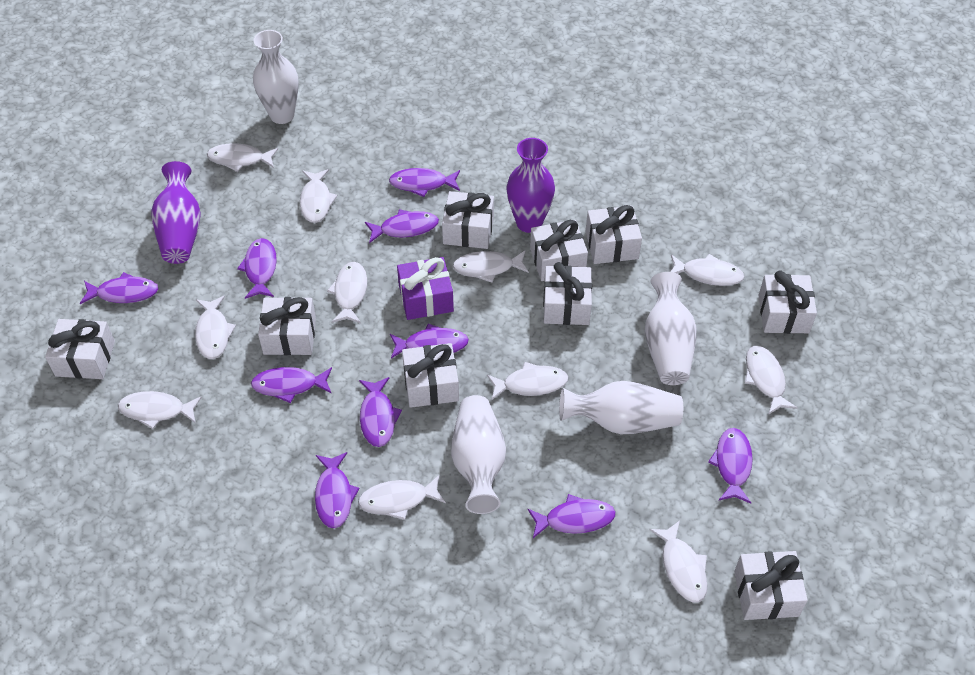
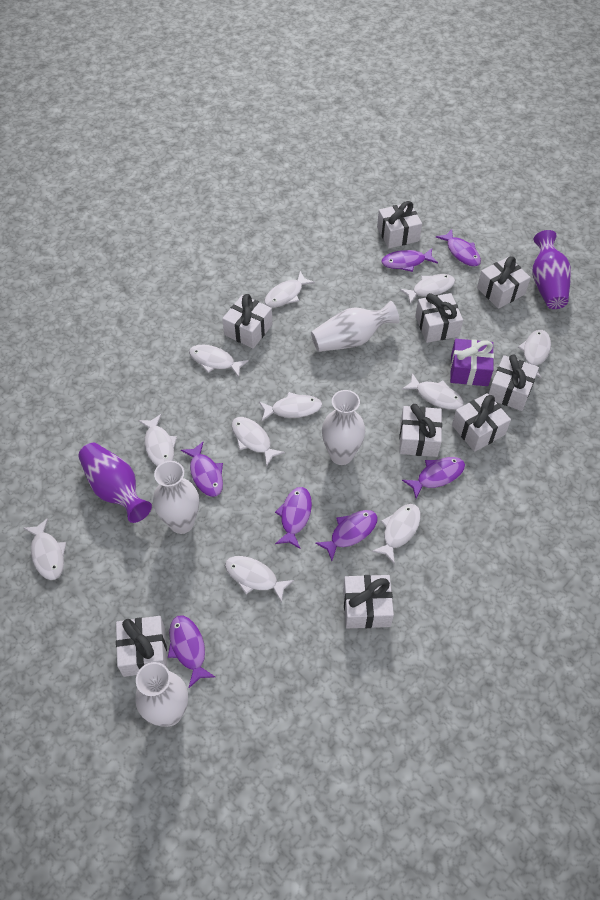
purple fish: [80,272,159,304] [237,238,277,299] [251,367,332,403] [315,452,360,528] [359,377,402,447] [365,209,439,243] [389,168,460,197] [390,323,469,359] [528,494,616,538] [708,428,753,503] = 10 -> [168,615,215,688] [181,442,223,497] [275,487,312,549] [315,510,378,561] [381,248,438,272] [402,457,465,498] [436,229,481,267] = 7

